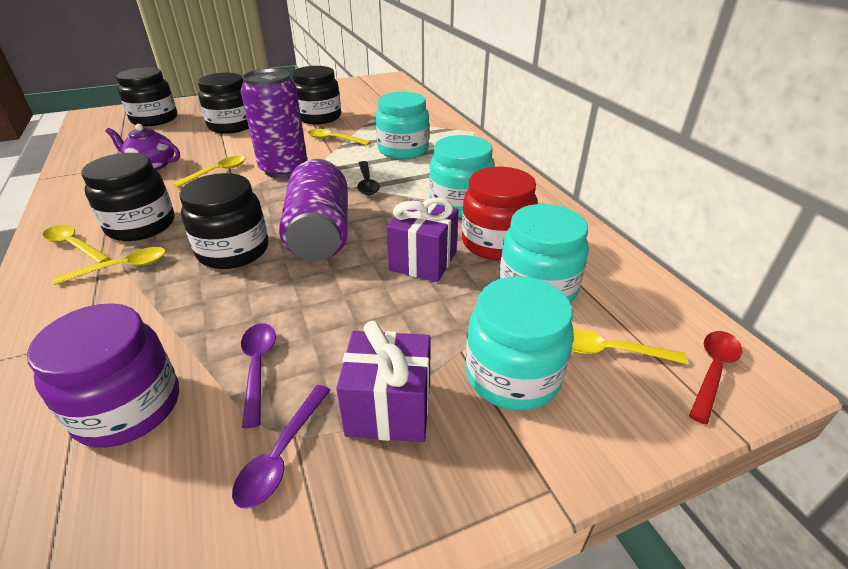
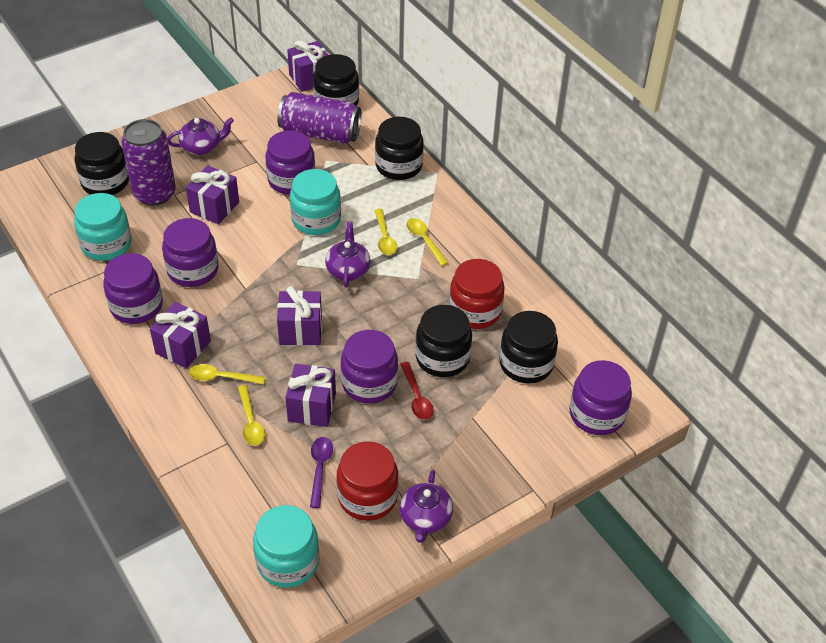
black spoon: [357,161,380,195] = 1 -> none = 0
purple gift: [336,321,431,442] [386,197,458,282] = 2 -> [150,302,211,368] [186,165,239,224] [277,286,322,345] [285,364,336,427] [287,40,328,92] = 5
purple jar: [27,303,179,448] = 1 -> [103,253,163,324] [162,218,218,287] [265,130,315,195] [341,330,398,404] [570,360,632,435] = 5
purple spoon: [232,385,331,509] [241,323,276,428] = 2 -> [310,437,333,508] = 1
purple teapot: [106,124,180,170] = 1 -> [167,118,234,155] [325,222,371,288] [399,470,453,543] = 3
red jar: [462,167,538,260] = 1 -> [336,441,399,521] [449,259,505,329] = 2
turquoise jar: [376,92,429,159] [429,135,495,218] [466,276,574,411] [499,204,589,303] = 4 -> [74,193,132,261] [253,505,319,588] [290,169,341,235] = 3
yellow spoon: [43,225,110,263] [53,247,166,285] [173,156,246,188] [308,129,370,145] [571,329,687,364] = 5 -> [189,364,266,384] [238,385,265,446] [375,209,397,255] [406,218,448,266] = 4

